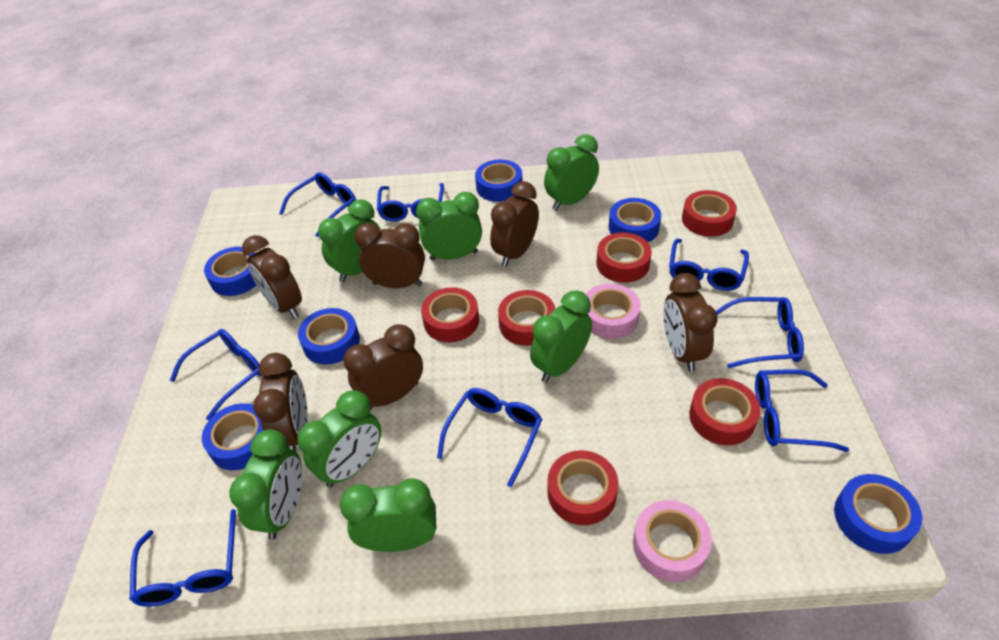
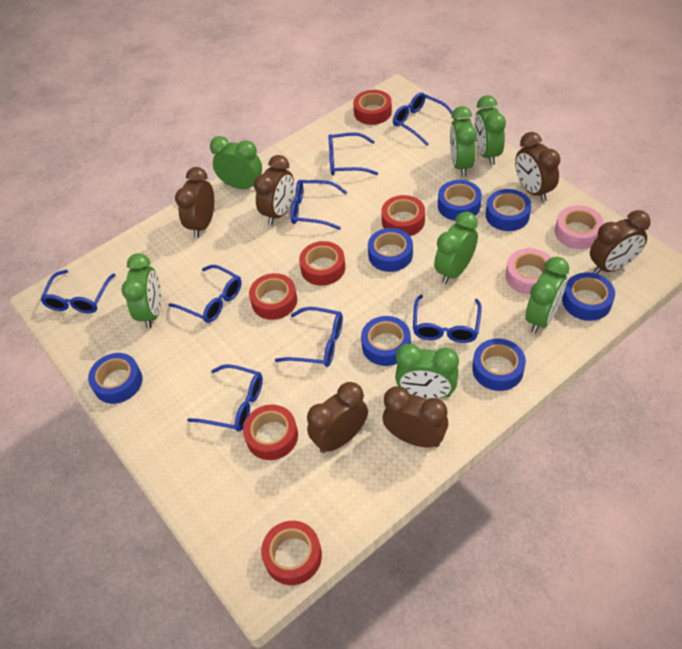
blue tape: [202,403,263,470] [204,247,256,296] [298,308,360,365] [475,160,522,202] [609,198,661,242] [834,474,922,554] = 6 -> [88,353,142,404] [361,316,411,366] [368,228,413,272] [438,180,482,221] [472,339,526,391] [486,189,532,231] [562,272,615,321] = 7

